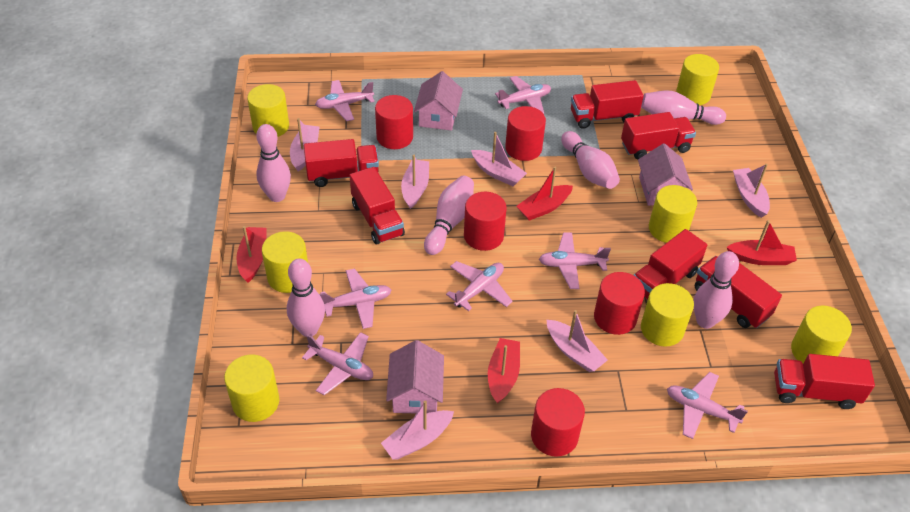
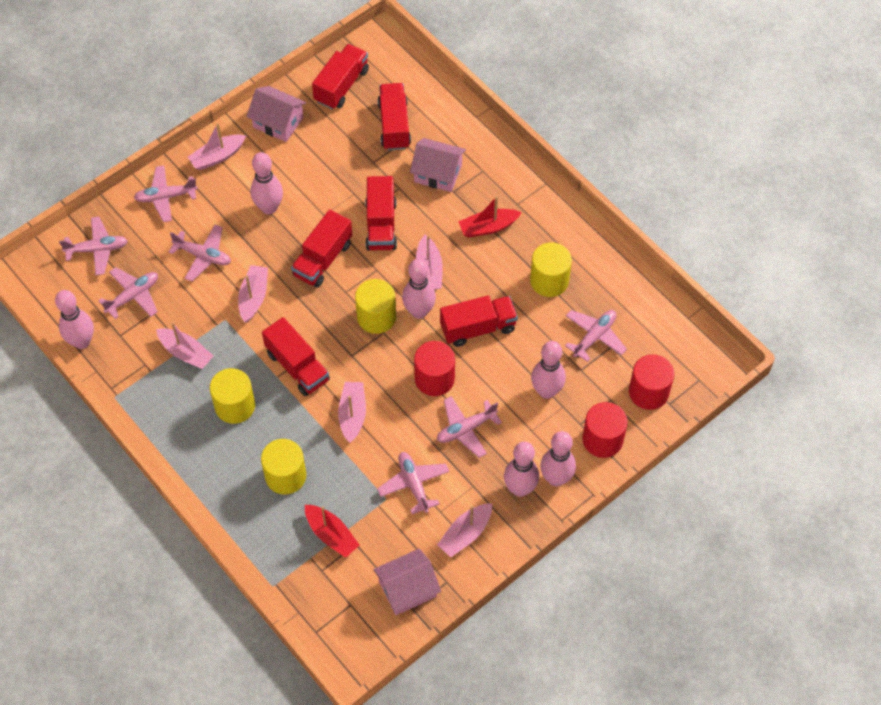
red boat: [236,226,266,283] [488,338,520,404] [516,167,573,220] [727,220,797,265] = 4 -> [305,505,359,558] [458,196,522,237] = 2
red cylinder: [375,95,413,149] [464,192,507,251] [505,106,546,161] [531,388,585,457] [594,272,645,335] = 5 -> [414,341,455,396] [582,402,628,458] [629,354,674,410] = 3
red truck: [304,139,379,187] [350,167,405,244] [571,80,644,129] [621,112,696,160] [634,229,707,300] [695,256,782,328] [774,354,875,409] = 7 -> [262,317,330,396] [291,210,352,288] [312,44,369,109] [365,176,397,251] [377,83,411,150] [440,295,518,347] = 6
yellow cylinder: [224,354,279,422] [247,84,289,137] [262,231,308,293] [641,283,694,347] [649,185,697,243] [676,54,719,105] [791,306,852,363] = 7 -> [210,368,255,424] [261,439,306,495] [355,279,396,334] [530,242,572,297] = 4

